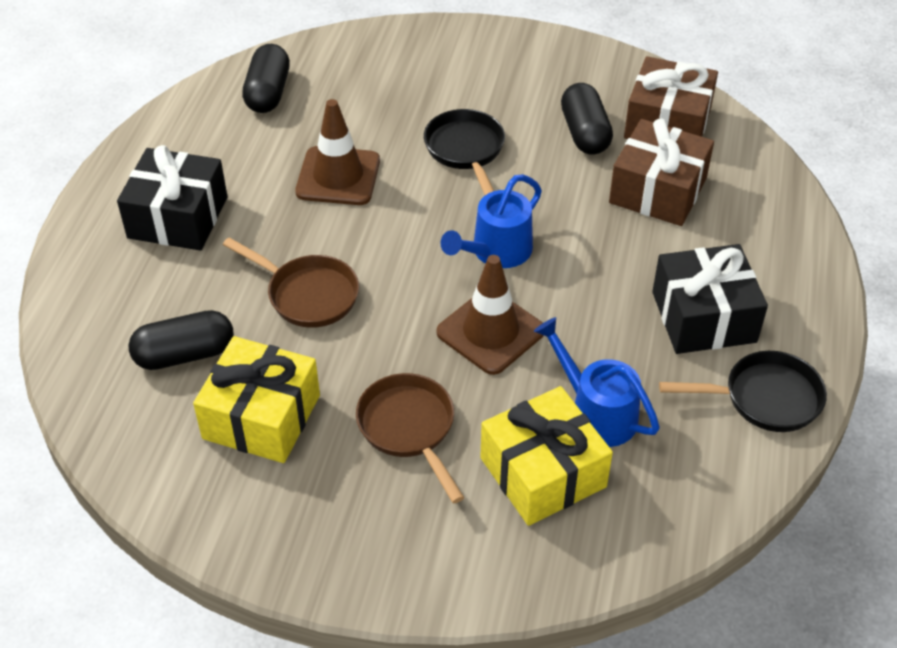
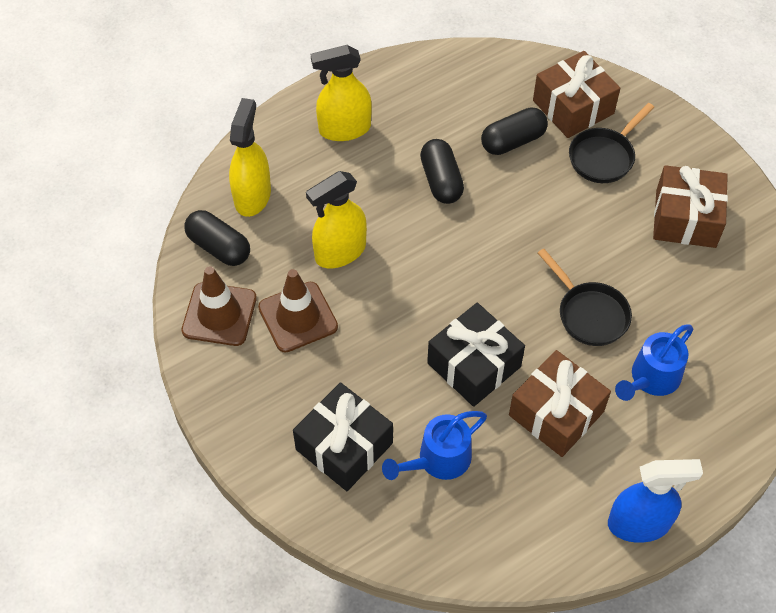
blue spray bottle: none = 0 -> [608,459,703,543] = 1
brown gift: [609,118,714,226] [624,56,718,139] = 2 -> [509,350,611,457] [533,51,620,138] [653,165,728,248] = 3
brown pan: [223,238,359,328] [356,373,464,504] = 2 -> none = 0
yellow gift: [193,336,320,463] [480,386,613,526] = 2 -> none = 0
yellow spray bottle: none = 0 -> [229,98,271,217] [306,171,367,268] [311,45,372,141] = 3

